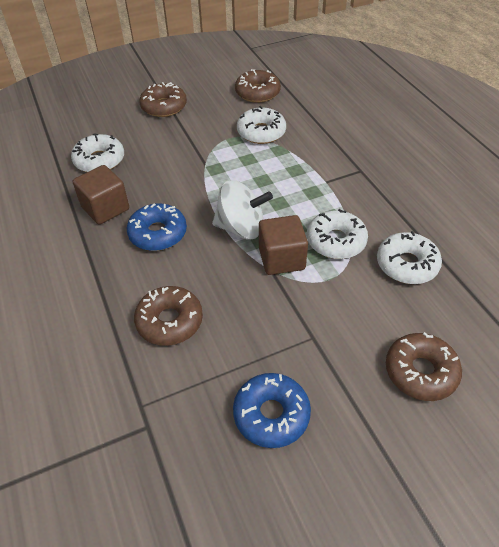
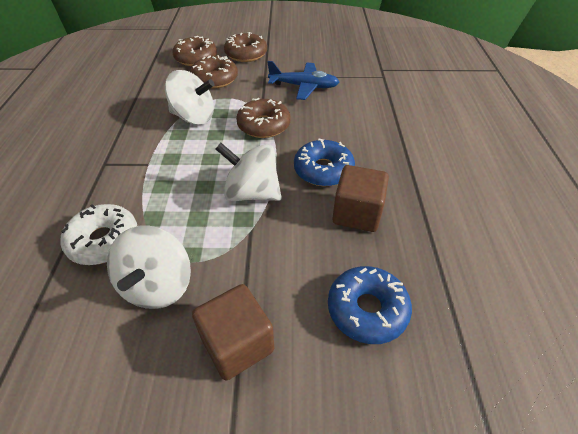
blue plane: none = 0 -> [267,61,339,100] = 1
white donut: [71,133,124,172] [237,106,286,144] [307,209,368,259] [377,231,442,284] = 4 -> [60,204,137,265] = 1
white spinning top: [212,180,273,240] = 1 -> [107,226,191,309] [165,70,215,125] [215,143,282,201] = 3

